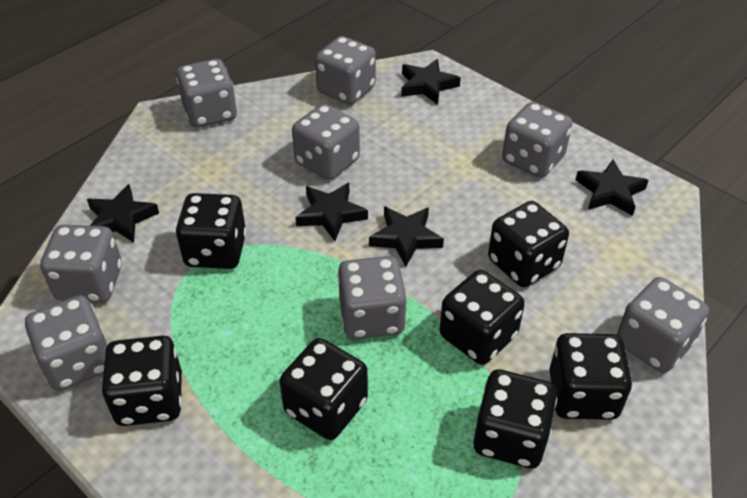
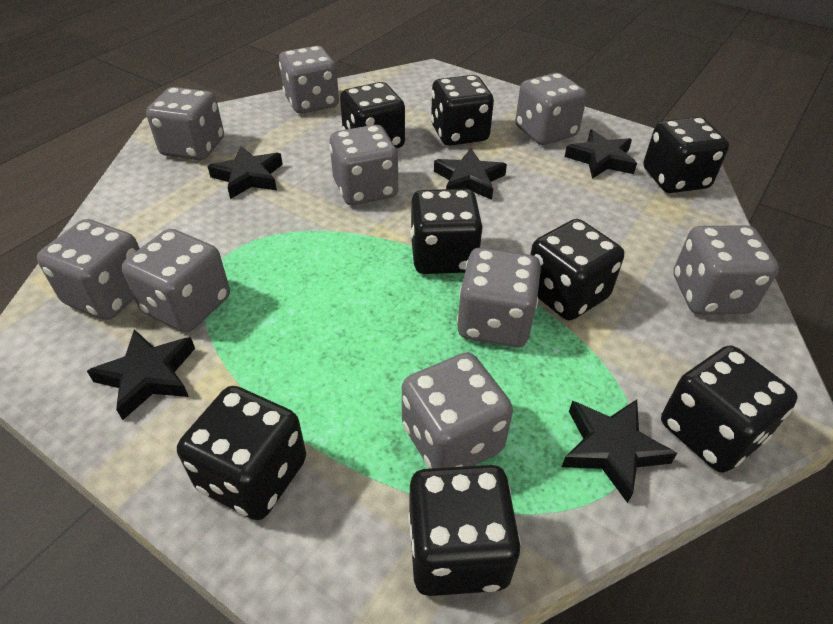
black dice: [102,336,182,426] [176,193,246,269] [280,338,368,440] [440,270,525,365] [473,370,557,468] [488,201,569,287] [549,333,632,420] = 7 -> [177,386,306,520] [340,82,405,149] [408,465,521,596] [410,189,483,274] [431,75,494,146] [530,219,624,320] [644,117,729,193] [661,345,798,473] = 8
grey dice: [25,295,107,391] [40,225,122,303] [176,59,237,128] [292,104,360,180] [315,36,376,105] [338,256,407,339] [502,102,572,178] [617,277,709,373] = 8 -> [37,219,140,320] [122,229,230,332] [146,87,224,160] [279,46,339,114] [329,125,399,205] [402,352,513,469] [457,248,541,347] [515,73,587,145] [674,225,779,315] = 9

